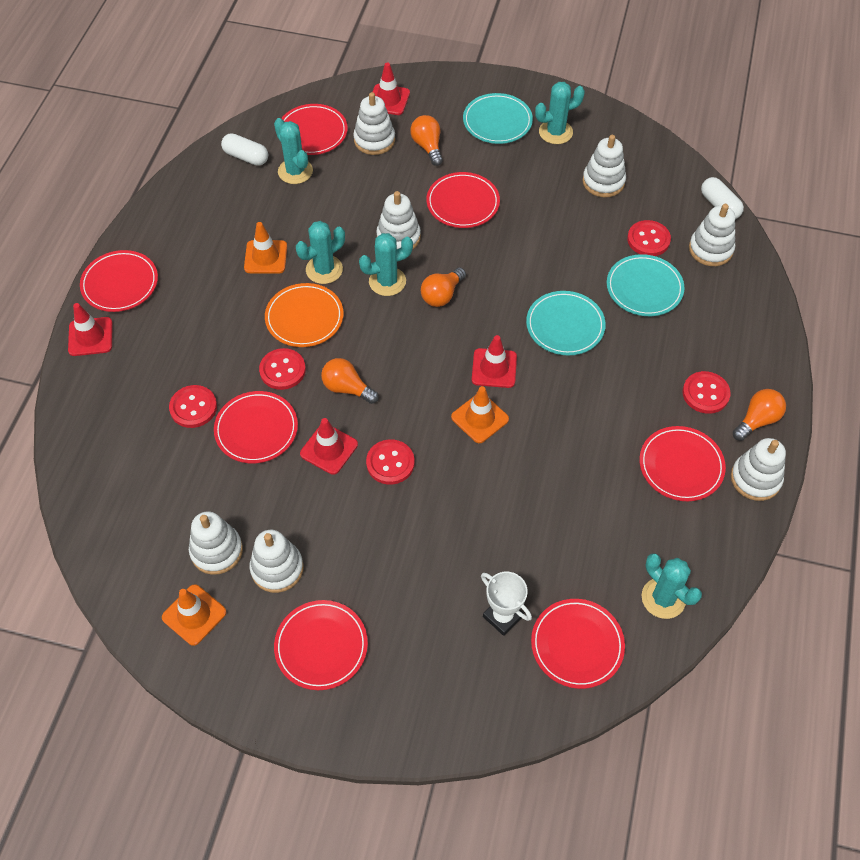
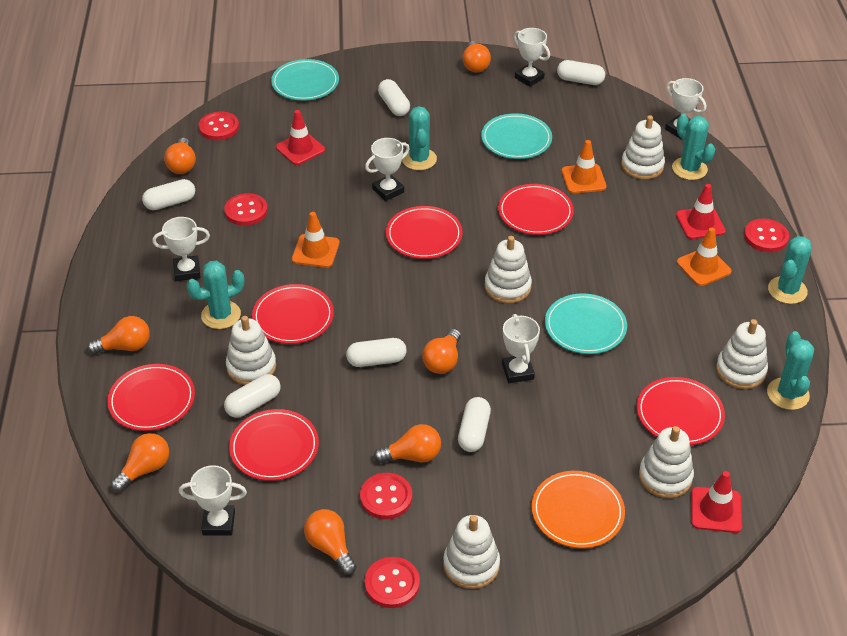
orange light bulb: [321,358,379,404] [410,115,443,166] [421,267,466,307] [733,389,786,441] = 4 -> [87,316,150,354] [111,433,169,492] [164,138,196,174] [304,509,357,575] [373,424,441,463] [422,329,461,374] [462,41,491,72] = 7
red plate: [80,250,158,312] [214,391,298,463] [274,600,368,690] [281,104,348,155] [426,172,500,228] [531,599,625,689] [639,426,726,501] = 7 -> [107,364,195,431] [229,409,319,481] [252,284,334,344] [386,206,463,259] [498,184,574,235] [637,377,725,445] = 6
red traffic cone: [68,303,113,356] [300,418,358,475] [372,62,410,115] [472,335,517,388] = 4 -> [276,110,325,165] [676,184,726,239] [691,471,742,533] = 3
white capsule: [221,133,268,166] [701,177,744,219] = 2 -> [142,179,195,210] [224,374,281,418] [346,338,406,367] [378,79,410,116] [458,397,491,452] [557,60,605,85] = 6
white stacking toy: [189,511,243,575] [249,530,304,593] [353,92,395,155] [376,191,421,249] [582,135,626,197] [689,204,735,266] [731,438,786,501] = 7 -> [226,316,276,385] [443,515,500,589] [485,236,532,303] [621,115,665,179] [639,426,694,498] [716,319,768,389] = 6
white trophy: [481,572,532,636] = 1 -> [153,217,210,281] [179,465,247,536] [365,138,410,201] [502,314,540,383] [514,28,550,87] [665,78,706,139] = 6

